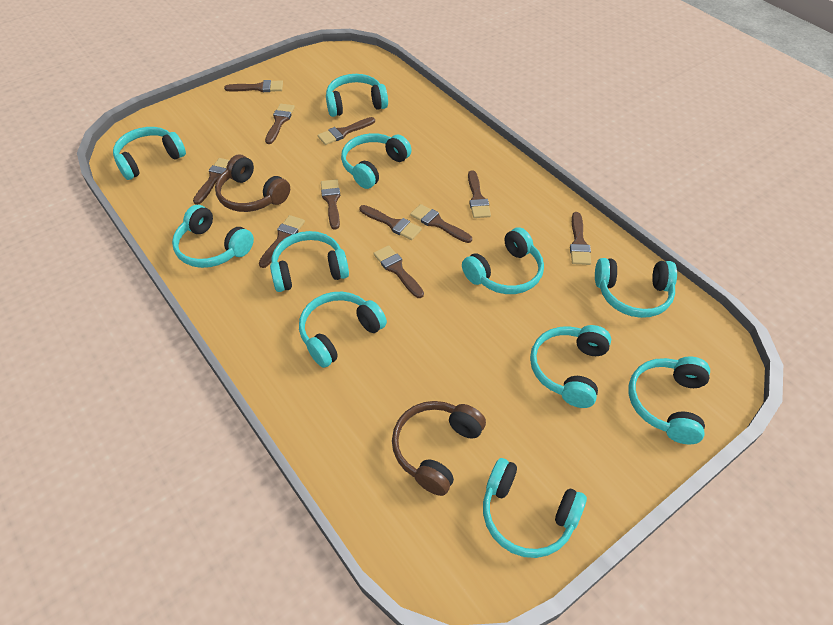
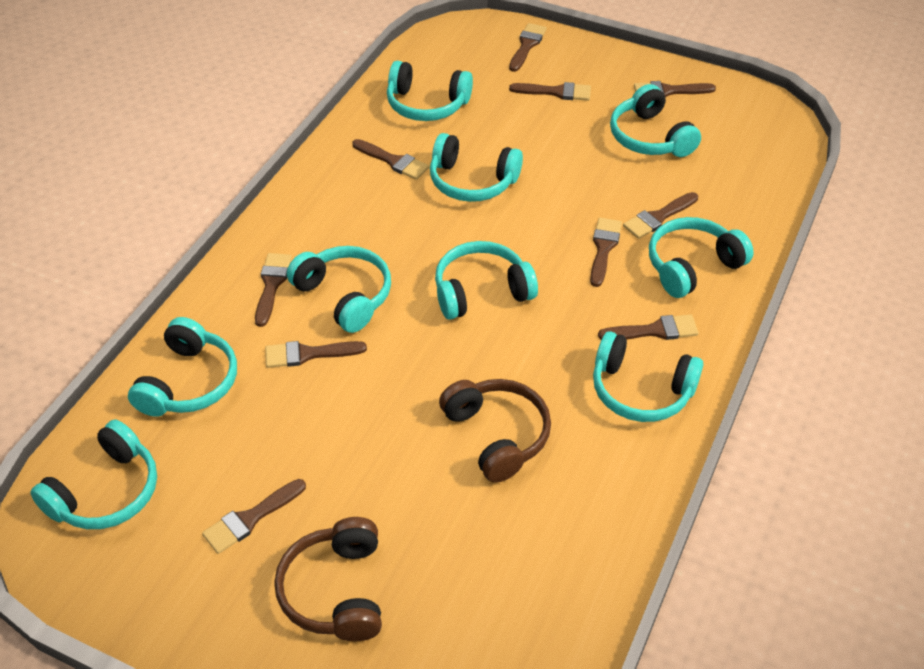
brown brush: [193,158,229,205] [224,80,283,92] [259,215,305,268] [265,104,295,144] [318,117,375,145] [321,179,340,230] [359,205,422,240] [373,245,424,298] [410,204,472,243] [468,170,491,218] [570,212,591,265] = 11 -> [202,479,306,554] [255,253,292,327] [265,341,367,368] [352,139,429,180] [509,23,547,72] [509,82,591,101] [590,218,622,287] [598,314,698,340] [623,192,698,239] [634,81,716,97] = 10
turquoise headphones: [113,127,186,180] [172,205,254,268] [270,231,349,292] [299,292,387,368] [326,74,388,117] [341,133,412,189] [462,227,544,294] [483,458,587,558] [530,325,611,408] [595,258,677,318] [628,357,710,444] = 11 -> [30,420,157,529] [128,317,237,417] [287,246,391,333] [387,61,473,121] [430,133,523,202] [435,241,538,320] [593,331,703,422] [610,84,701,157] [649,217,754,298] = 9

